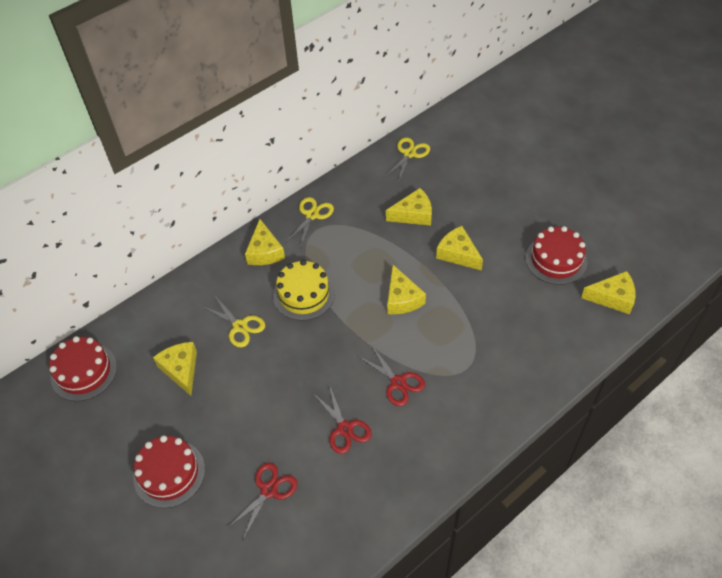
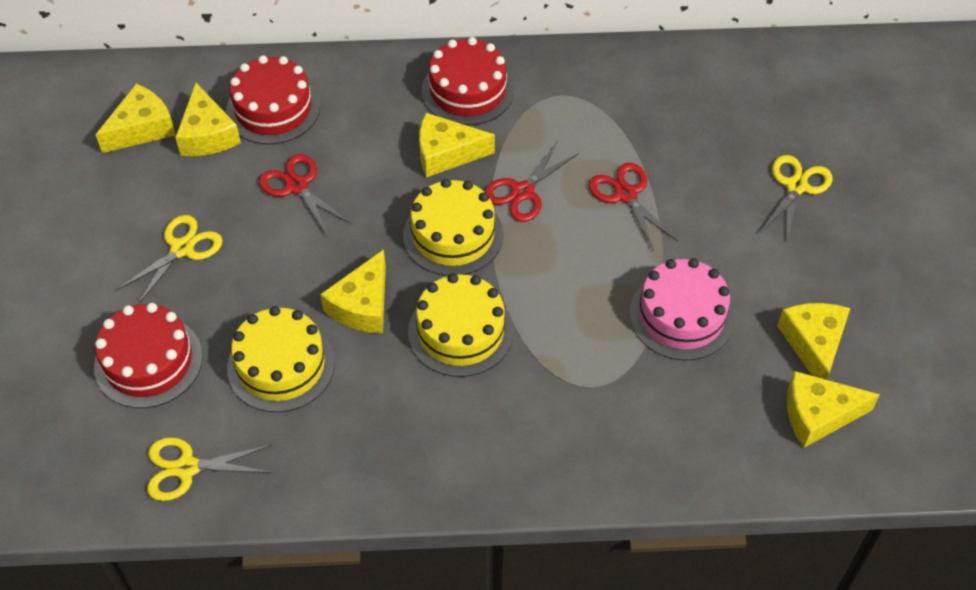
pink cake: none = 0 -> [629,258,734,361] = 1
yellow cake: [273,260,335,321] = 1 -> [227,306,335,412] [403,179,503,276] [408,273,514,377] = 3

